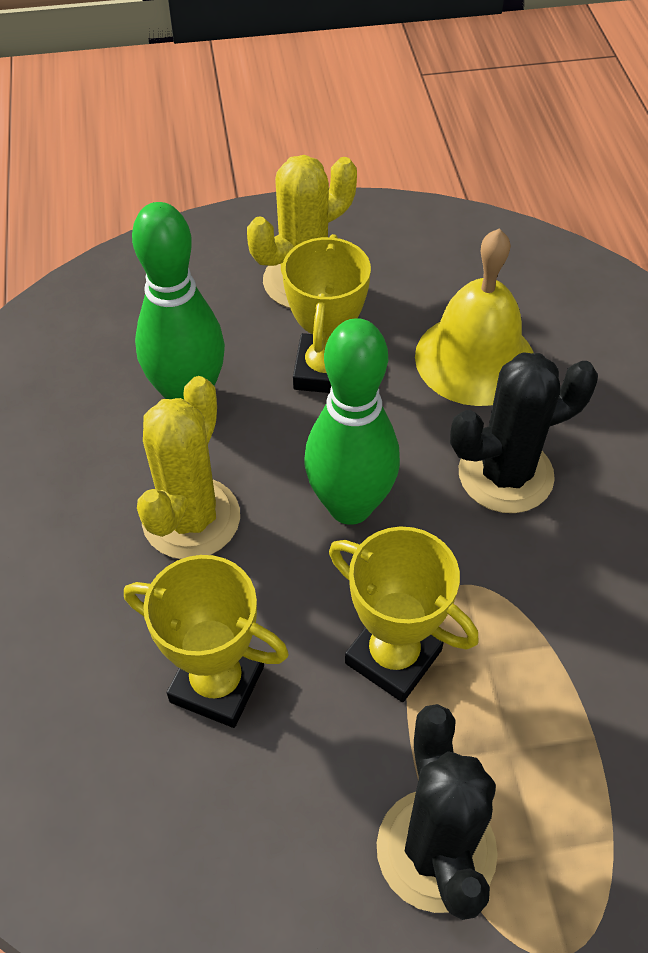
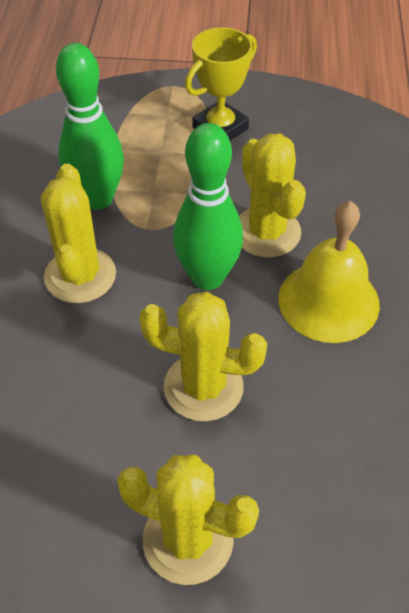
black cactus: [377,704,498,920] [450,353,598,513] = 2 -> none = 0
yellow cactus: [137,376,240,559] [247,155,357,308] = 2 -> [41,164,116,303] [117,454,259,585] [139,292,267,422] [239,134,306,257] = 4
yellow trophy: [124,555,289,728] [282,234,371,393] [329,526,479,702] = 3 -> [185,27,257,141] = 1

